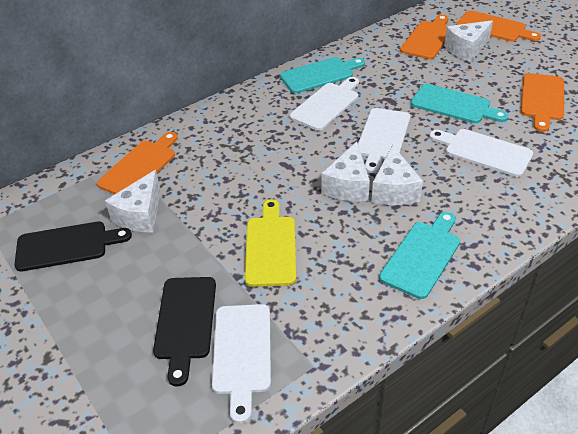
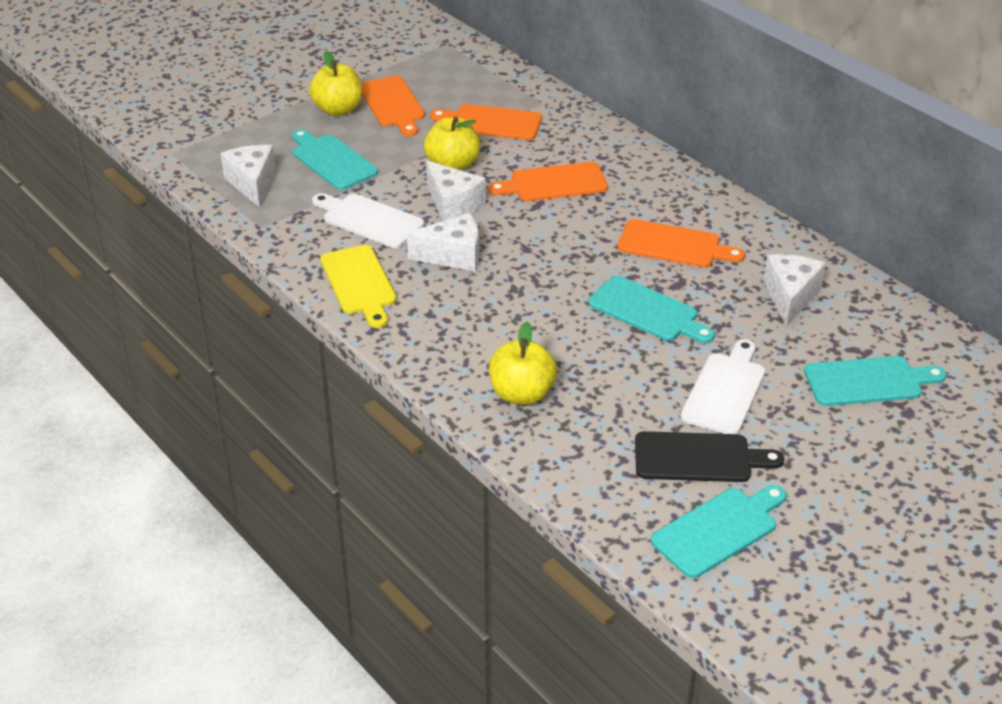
black cutting board: [14,221,132,272] [153,277,216,387] = 2 -> [635,431,784,482] = 1
turquoise cutting board: [280,57,365,93] [379,212,460,299] [411,84,508,123] = 3 -> [292,129,378,190] [588,276,715,343] [651,485,786,578] [804,356,946,406] = 4
white cutting board: [212,304,271,424] [290,77,359,131] [358,108,410,173] [429,129,533,177] = 4 -> [312,193,424,248] [680,339,765,434] = 2
yellow apple: none = 0 -> [309,51,362,116] [424,117,480,170] [489,322,557,405] = 3

